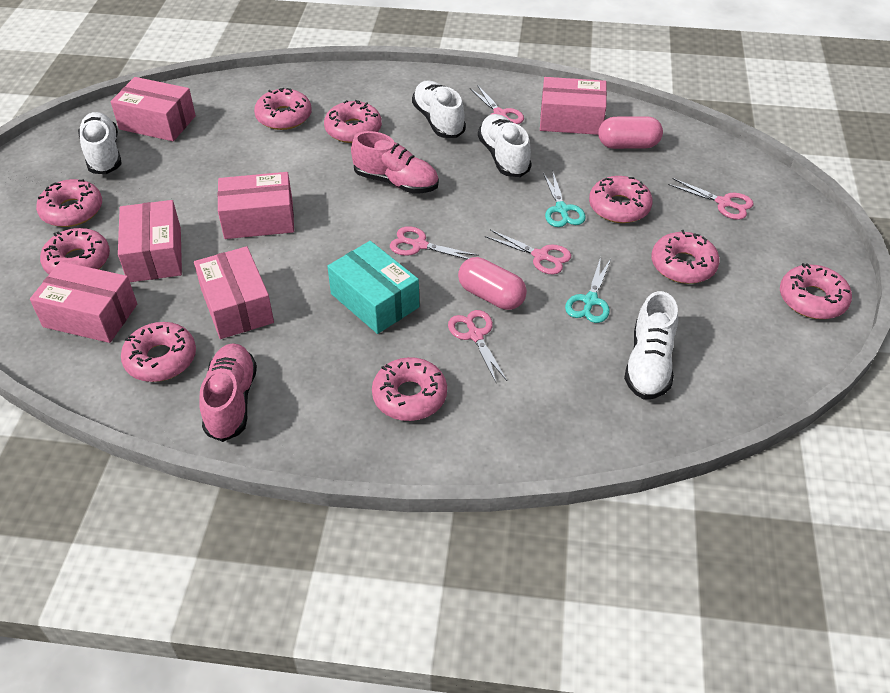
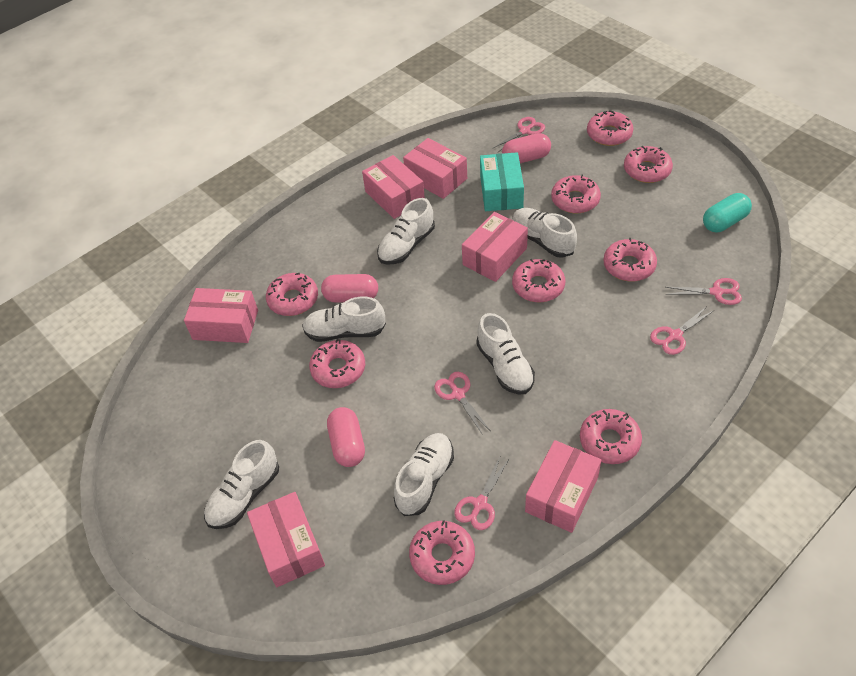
pink capsule: [458,257,527,310] [598,116,663,149] = 2 -> [321,274,378,303] [327,407,365,467] [502,133,551,163] = 3
pink shoe: [199,343,257,442] [351,131,439,194] = 2 -> none = 0
turquoise capsule: none = 0 -> [703,193,752,232] = 1
turquoise scissors: [543,173,586,227] [565,257,611,323] = 2 -> none = 0
white shoe: [78,112,122,174] [412,80,466,138] [478,114,532,177] [624,291,678,400] = 4 -> [204,440,279,529] [302,297,386,342] [377,198,435,265] [394,433,454,516] [476,313,535,394] [512,208,577,258] = 6

